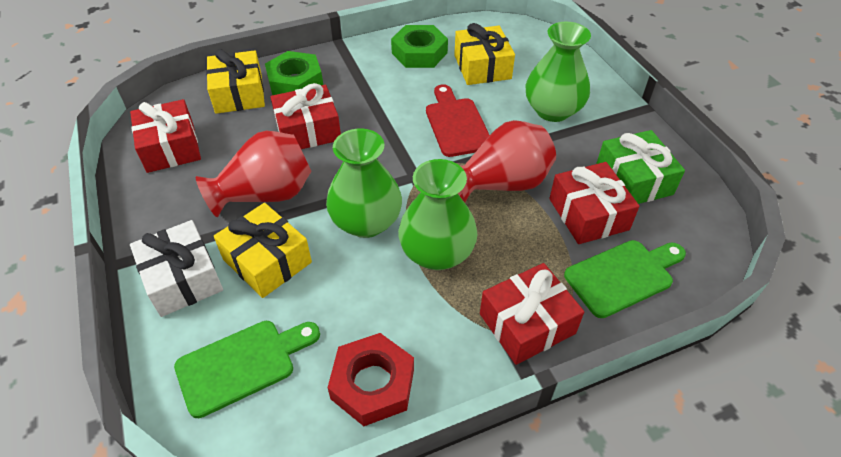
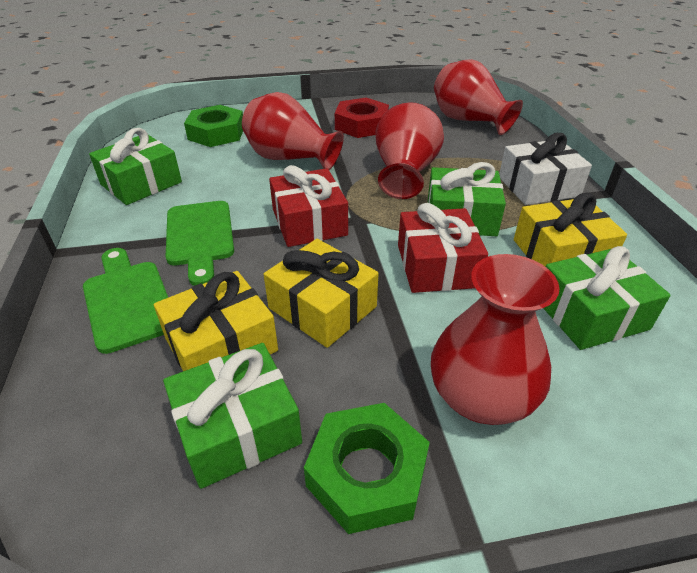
green gift: [596,130,685,204] = 1 -> [89,128,182,205] [163,343,302,489] [428,162,506,236] [543,246,671,350] = 4
green vase: [326,129,402,238] [398,159,478,270] [526,22,591,122] = 3 -> none = 0
red cutting board: [426,84,490,157] = 1 -> none = 0
red gift: [130,99,201,173] [271,83,341,149] [480,263,584,365] [549,162,640,244] = 4 -> [269,165,348,247] [398,203,488,293] = 2
red vase: [196,131,312,217] [458,120,556,203] = 2 -> [242,92,344,170] [376,102,444,199] [431,254,560,425] [434,59,523,135] = 4

